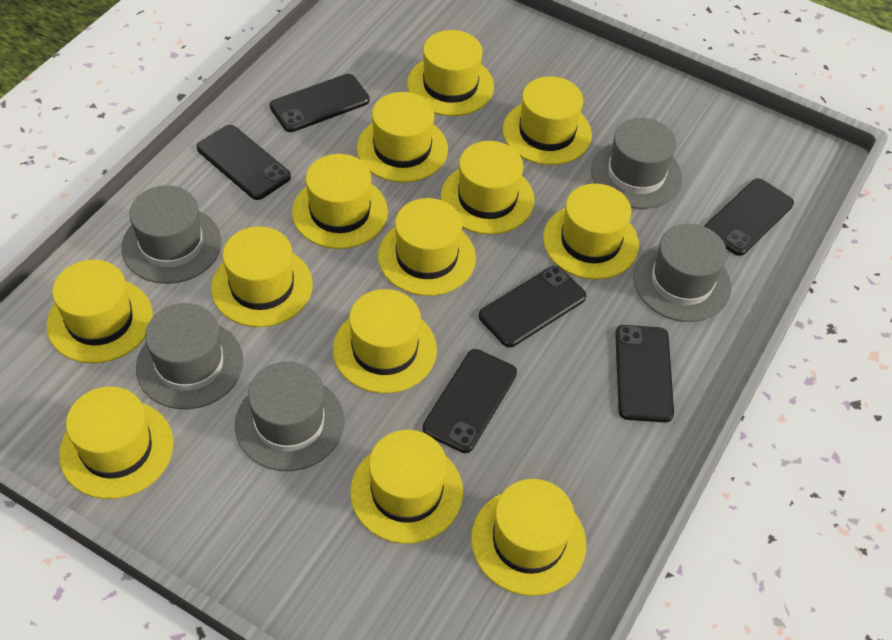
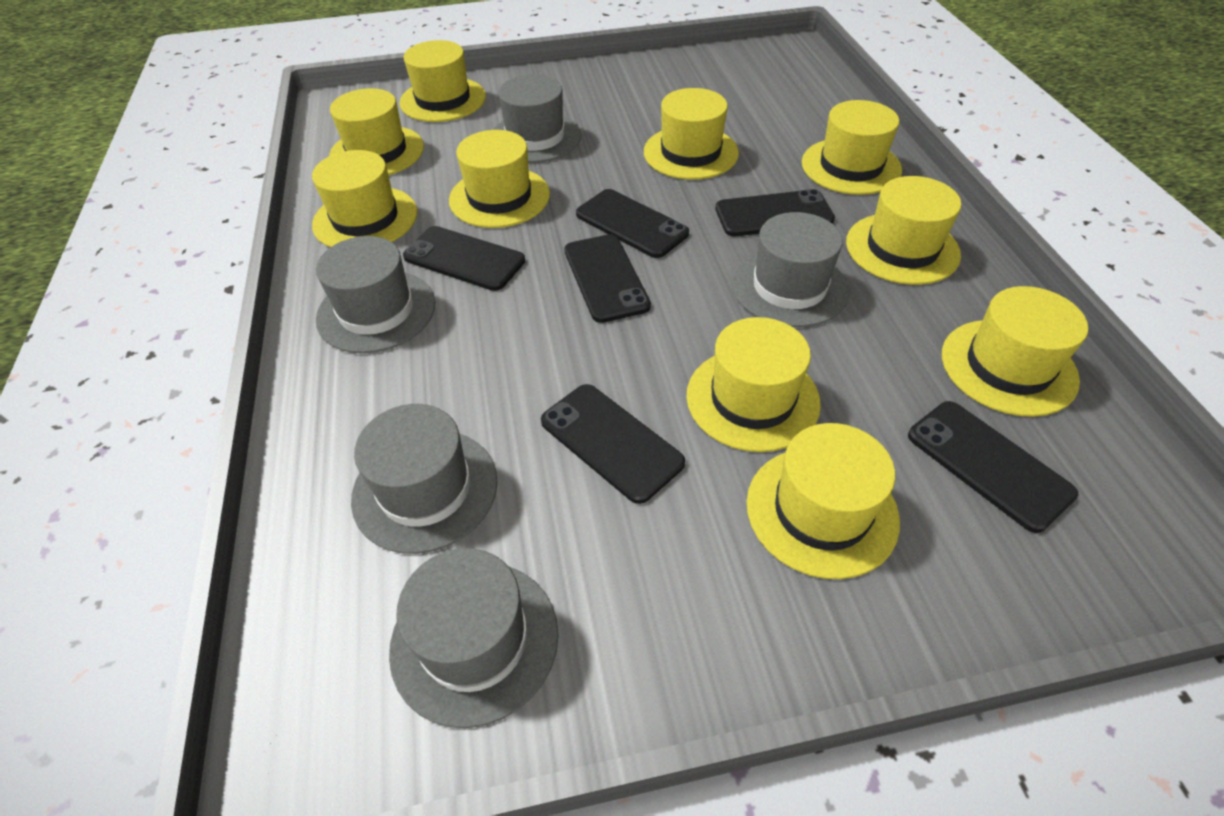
yellow hat: [46,260,153,363] [59,386,173,499] [211,226,313,327] [292,154,388,249] [333,289,437,393] [350,430,463,544] [357,92,448,183] [378,198,476,296] [407,30,494,116] [441,141,534,234] [471,479,586,596] [503,76,592,165] [543,183,639,280] = 13 -> [312,150,418,247] [329,88,424,175] [400,40,486,122] [449,130,550,228] [644,88,739,180] [686,317,821,452] [746,423,900,579] [802,100,902,195] [846,176,961,285] [942,286,1088,417] = 10

